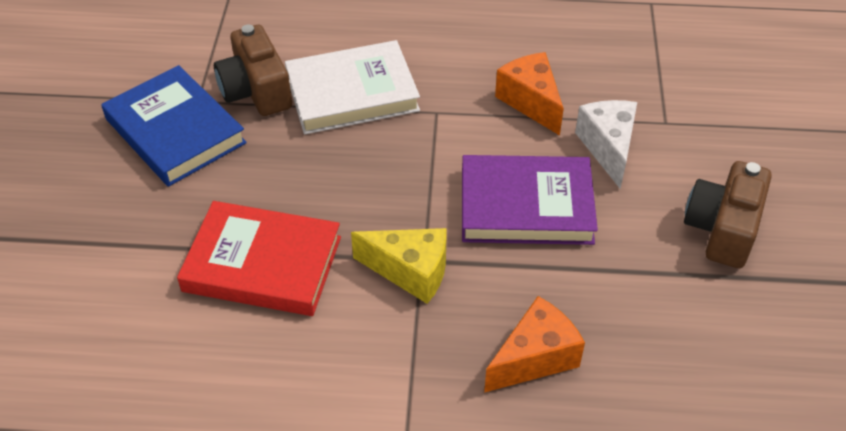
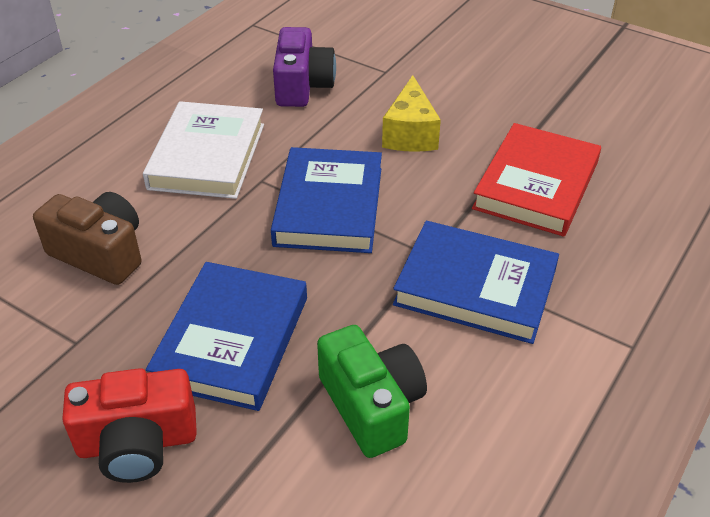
blue book: [101,65,247,187] = 1 -> [146,262,307,411] [271,147,382,253] [393,221,559,344] = 3
brown camera: [214,25,292,116] [684,161,772,268] = 2 -> [33,192,141,285] = 1
green camera: none = 0 -> [317,325,427,458] = 1
orange cheese: [484,296,585,393] [495,52,564,135] = 2 -> none = 0
purple book: [462,155,598,245] = 1 -> none = 0
purple camera: none = 0 -> [273,27,336,107] = 1
red camera: none = 0 -> [62,368,197,483] = 1
white cheese: [575,100,637,189] = 1 -> none = 0

